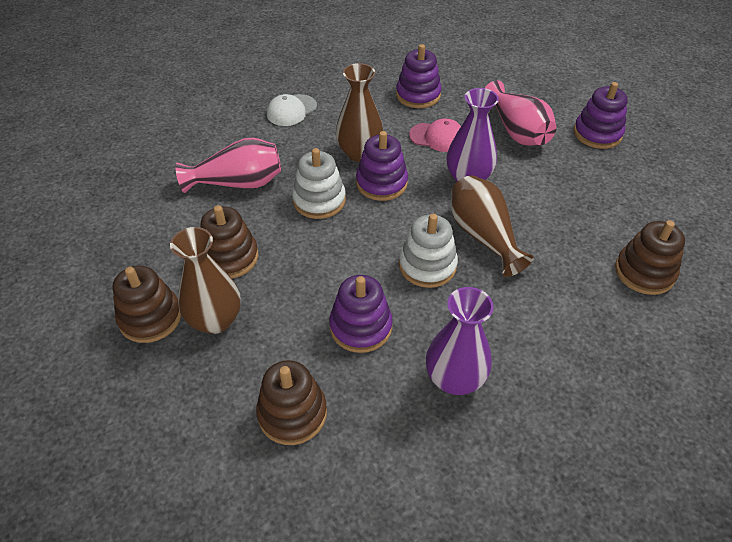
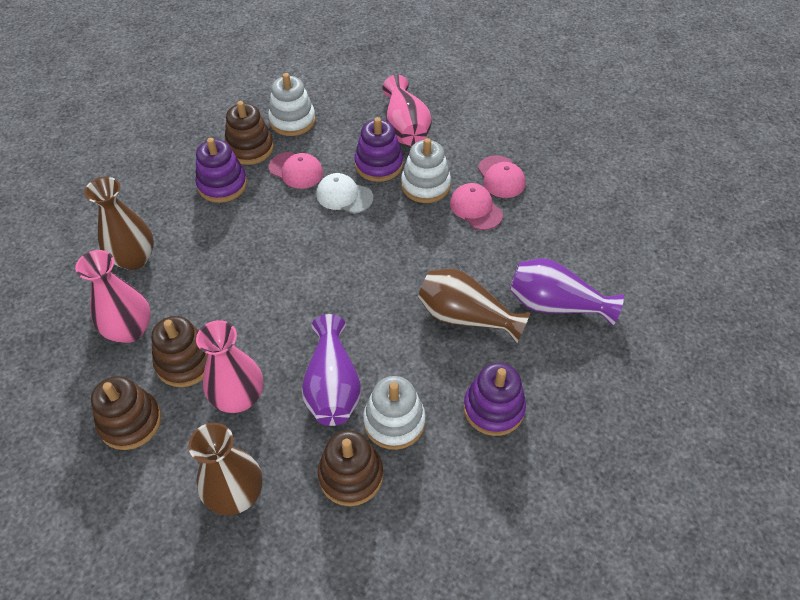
pink cap: [409,119,461,152] = 1 -> [269,152,323,189] [450,183,503,230] [478,155,525,198] = 3
pink vase: [175,138,281,193] [485,80,556,146] = 2 -> [75,250,151,343] [196,320,263,413] [382,75,432,146] = 3
purple stacking toy: [329,275,393,353] [356,131,408,201] [396,44,441,108] [574,82,628,149] = 4 -> [195,138,247,203] [354,117,403,182] [463,363,526,436] = 3
white stacking toy: [292,148,346,219] [399,214,458,288] = 2 -> [268,73,316,136] [363,376,426,450] [401,138,451,203] = 3

